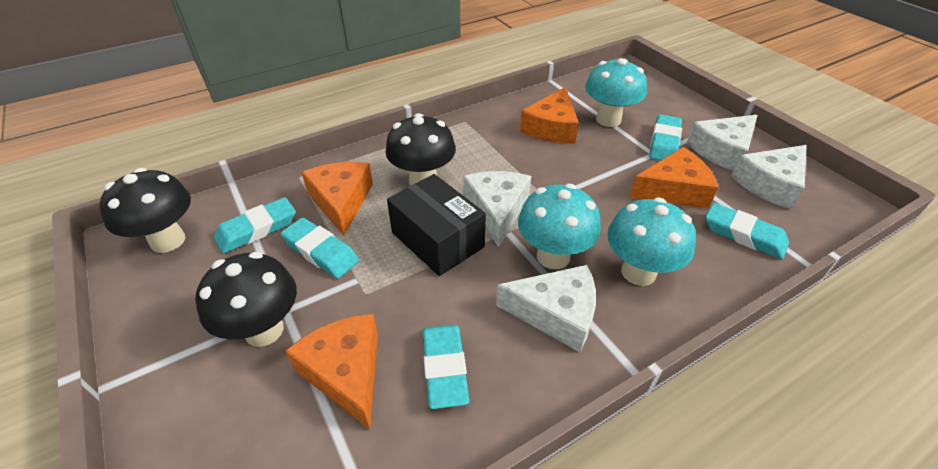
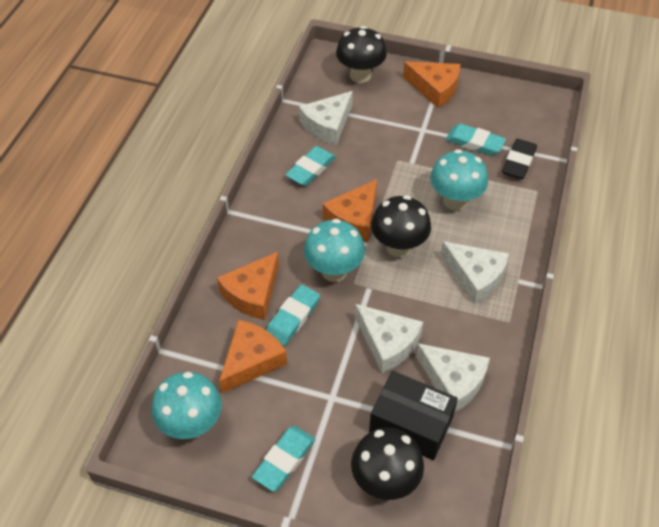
black eraser: none = 0 -> [502,139,537,179] = 1
turquoise eraser: [214,197,296,254] [281,218,359,279] [423,324,469,409] [649,114,682,161] [705,203,789,259] = 5 -> [252,426,315,492] [266,284,320,346] [285,146,336,186] [446,124,506,155] = 4

